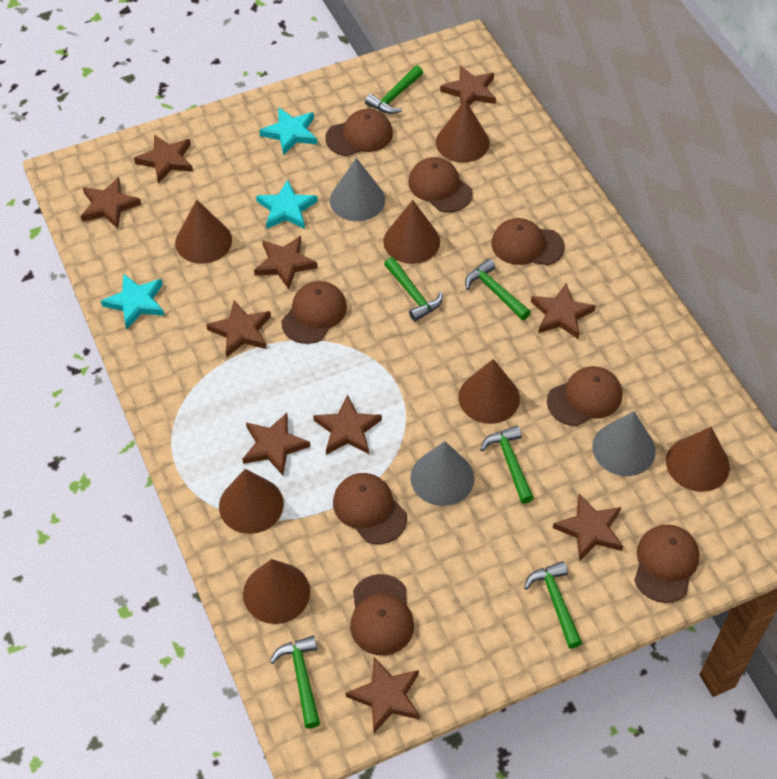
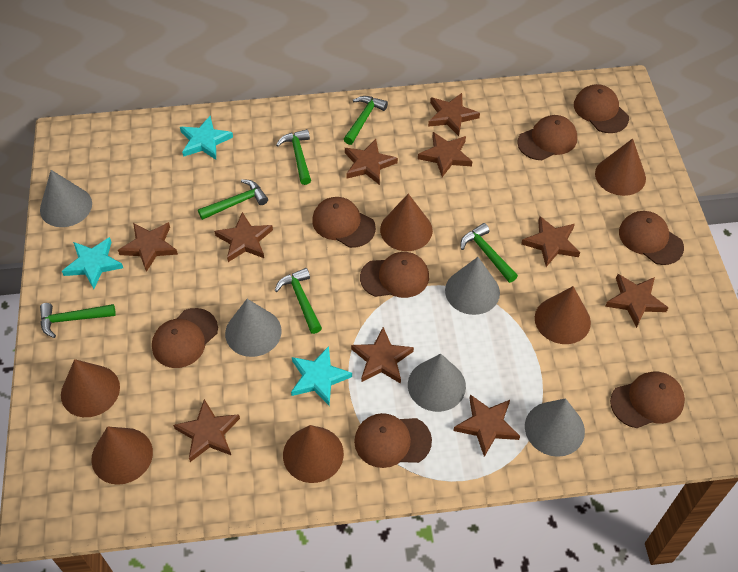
brown cone: [175,200,232,264] [219,469,284,534] [243,559,310,624] [383,200,440,264] [436,100,490,163] [458,359,520,424] [666,427,730,492] = 7 -> [61,359,120,417] [91,426,153,485] [283,425,344,483] [380,194,433,251] [535,286,591,344] [595,138,646,196] = 6
grey cone: [330,158,385,221] [410,441,474,506] [592,411,656,476] = 3 -> [40,170,92,227] [225,299,282,357] [408,354,466,412] [445,257,500,315] [525,398,585,457] = 5

